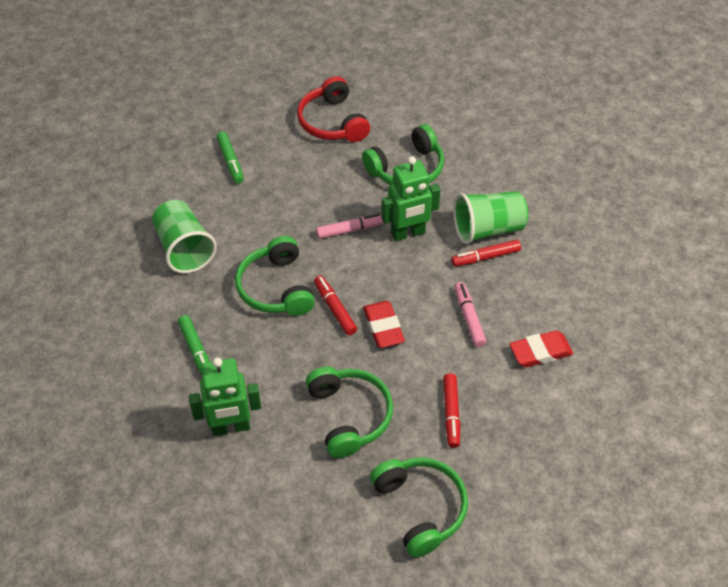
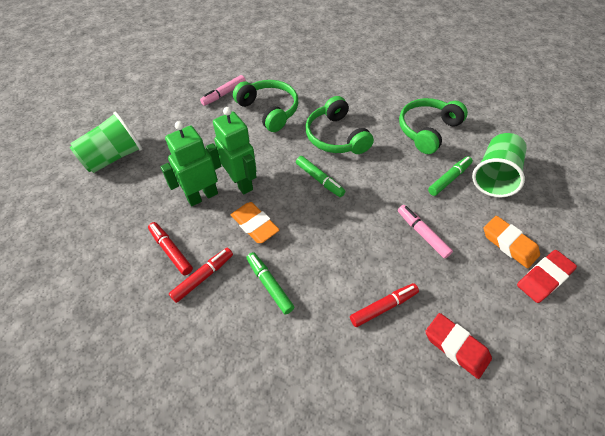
green headphones: [235,236,315,316] [306,367,393,458] [362,124,444,185] [370,457,468,558] = 4 -> [233,80,298,132] [306,96,374,154] [399,98,468,154] = 3
green marker: [178,315,210,375] [217,132,244,184] = 2 -> [246,252,295,315] [296,156,346,197] [428,156,473,196] = 3
orange eraser: none = 0 -> [231,202,280,243] [484,216,540,268] = 2
red headphones: [297,76,370,142] = 1 -> none = 0

